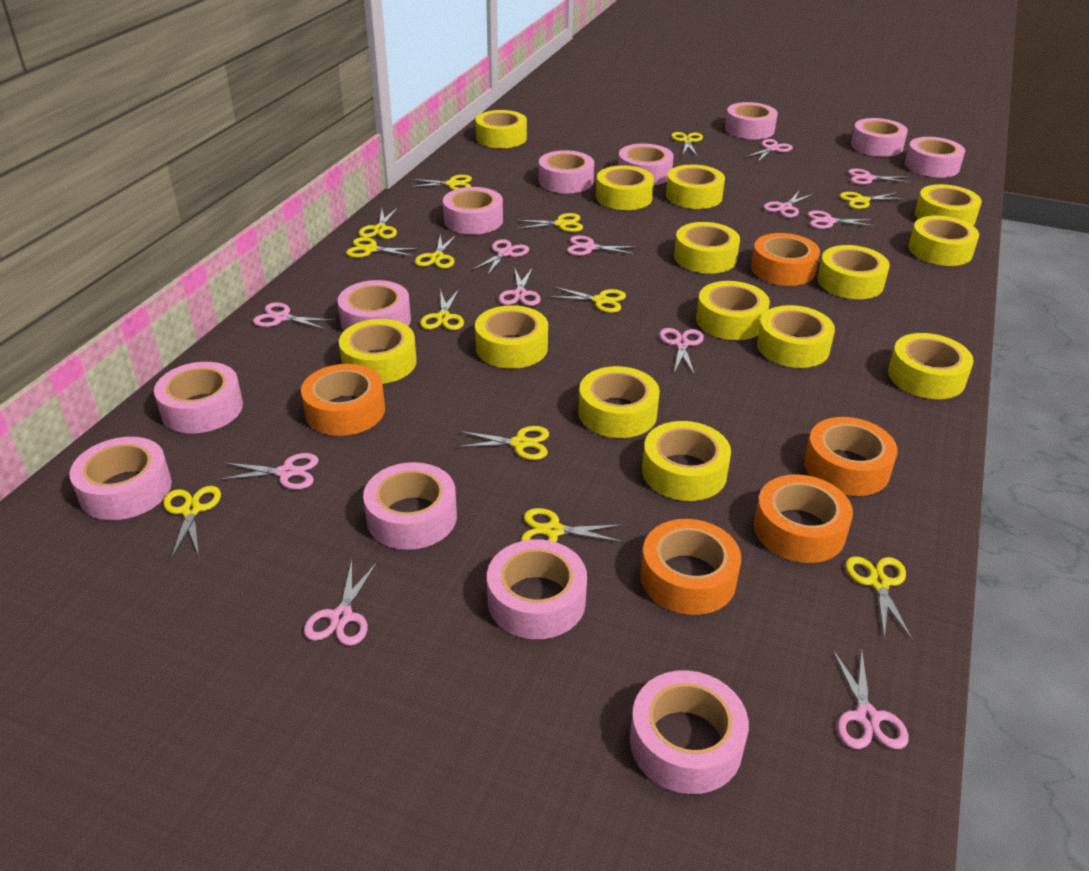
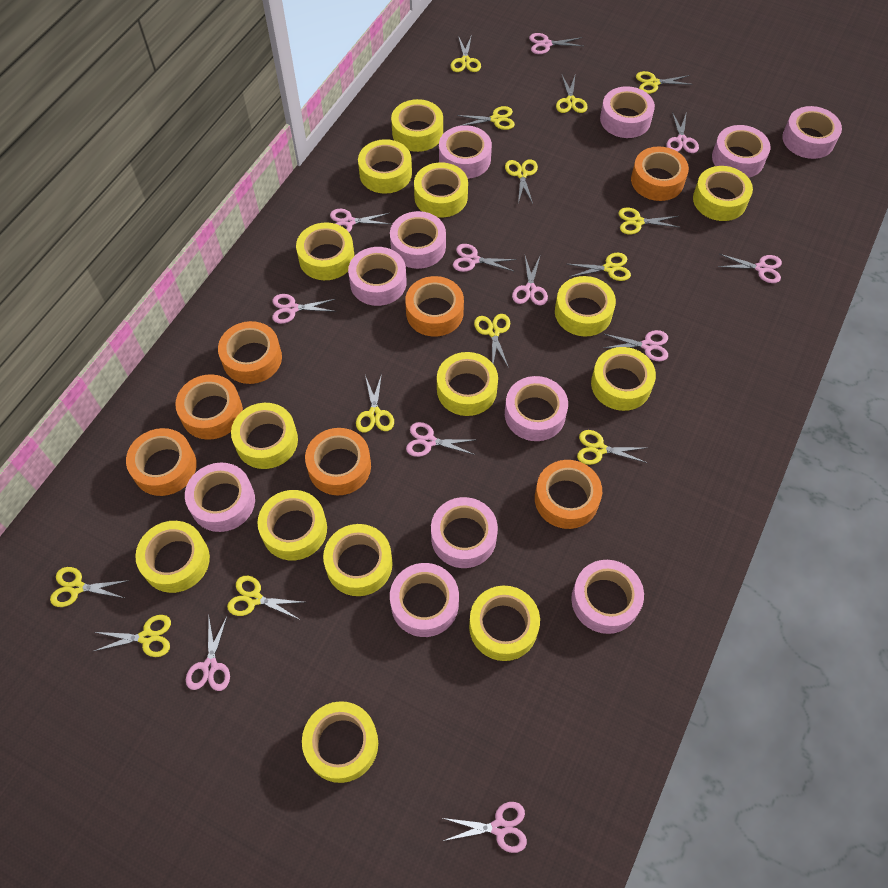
orange tape: [301,364,385,436] [640,519,741,615] [751,233,820,286] [754,475,853,563] [804,417,898,496] = 5 -> [126,428,197,496] [175,374,243,440] [218,321,282,384] [305,428,371,495] [405,276,464,337] [535,460,602,529] [631,146,689,201] = 7
pink scissors: [218,453,319,490] [253,302,335,330] [304,561,377,646] [472,239,529,275] [499,267,541,306] [567,235,637,256] [659,328,704,375] [746,139,793,162] [763,191,814,218] [807,210,876,229] [833,649,909,749] [848,169,912,185] = 12 -> [186,614,230,691] [272,294,336,324] [330,209,389,232] [406,422,475,457] [443,802,527,853] [453,244,517,272] [512,256,548,305] [529,33,582,54] [603,330,668,361] [666,111,699,153] [718,254,782,283] = 11
pink tape: [69,437,172,520] [154,362,243,433] [338,280,411,331] [363,462,457,550] [443,187,503,234] [487,539,587,639] [538,150,594,193] [618,144,674,185] [630,670,749,794] [725,102,778,139] [851,118,908,157] [905,137,965,178] = 12 -> [185,463,255,532] [348,247,407,306] [390,211,446,269] [390,563,459,637] [431,497,498,568] [439,125,492,179] [505,376,568,441] [571,560,644,634] [600,86,655,138] [712,125,771,178] [782,106,842,159] = 11

